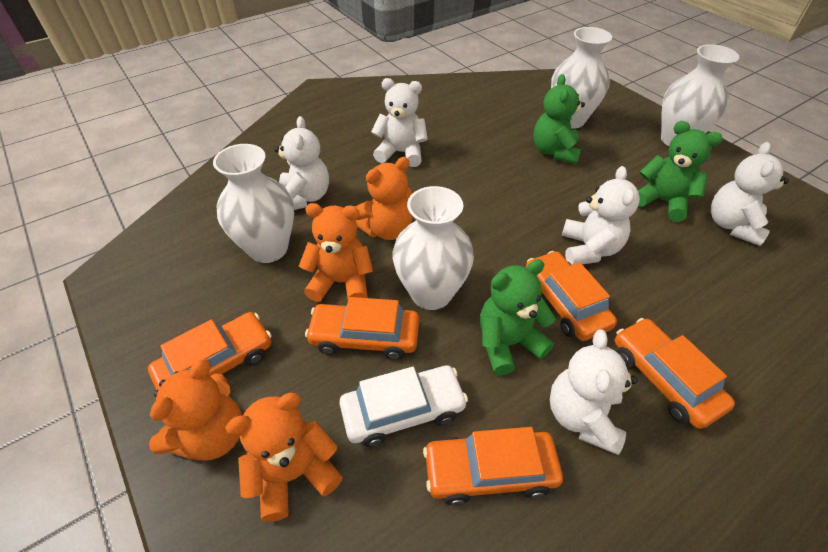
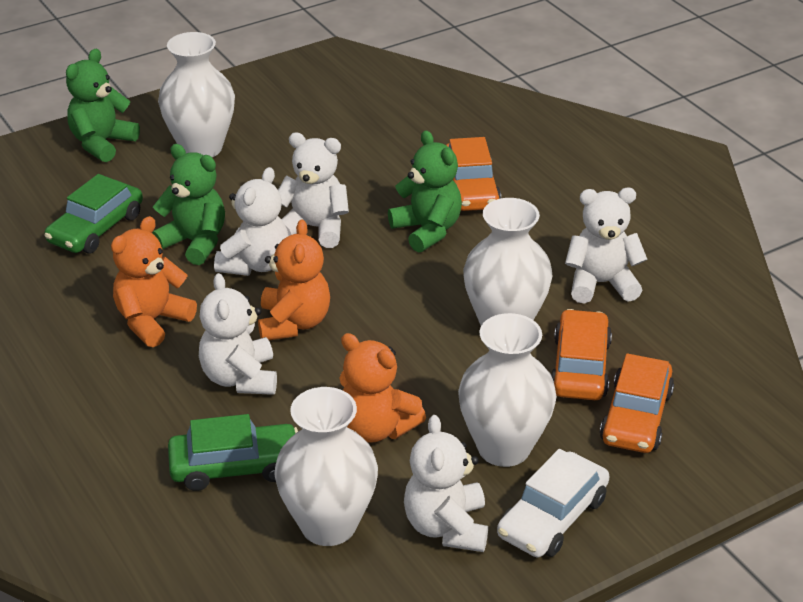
green car: none = 0 -> [44,174,143,254] [168,414,298,491] = 2
orange car: [148,312,272,390] [305,297,419,360] [423,427,563,506] [526,251,617,341] [615,318,735,429] = 5 -> [446,137,501,211] [551,309,612,400] [600,354,674,453] = 3
orange teddy bear: [149,359,242,461] [225,393,343,522] [299,203,373,302] [354,157,413,240] = 4 -> [111,216,197,347] [258,220,330,340] [340,333,426,443] = 3

